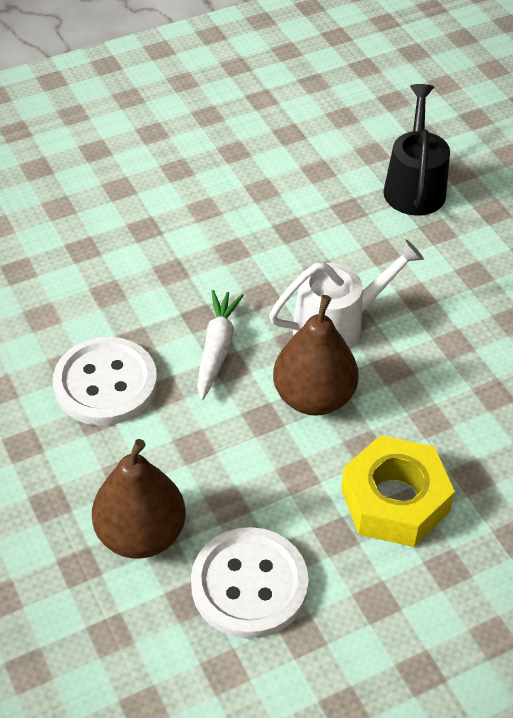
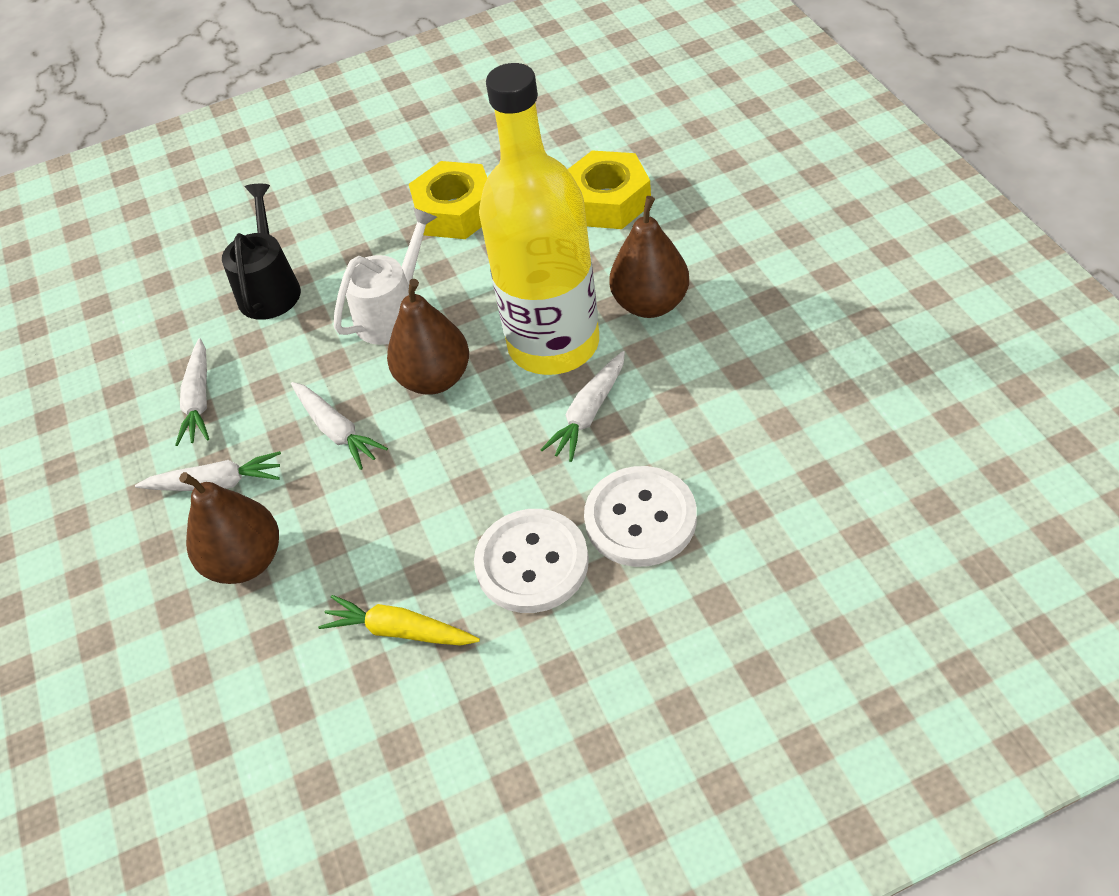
brown pear: [92,439,186,558] [273,295,359,416] = 2 -> [179,472,279,584] [387,279,469,394] [609,196,689,318] = 3
white carrot: [197,290,244,401] = 1 -> [135,451,281,491] [175,338,209,446] [291,382,388,470] [540,351,625,462] = 4
yellow bottle: none = 0 -> [479,63,599,375] = 1
yellow carrot: none = 0 -> [318,595,480,646] = 1
yellow nut: [341,435,455,547] = 1 -> [409,161,487,239] [567,150,651,229] = 2

